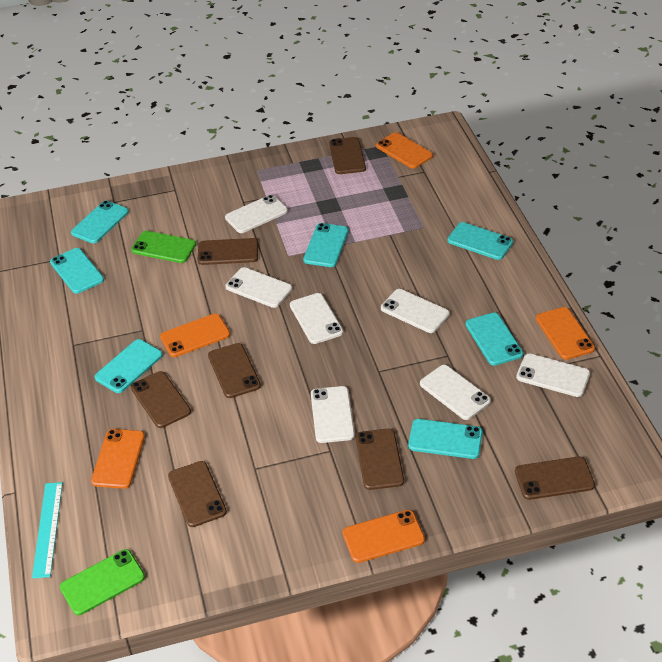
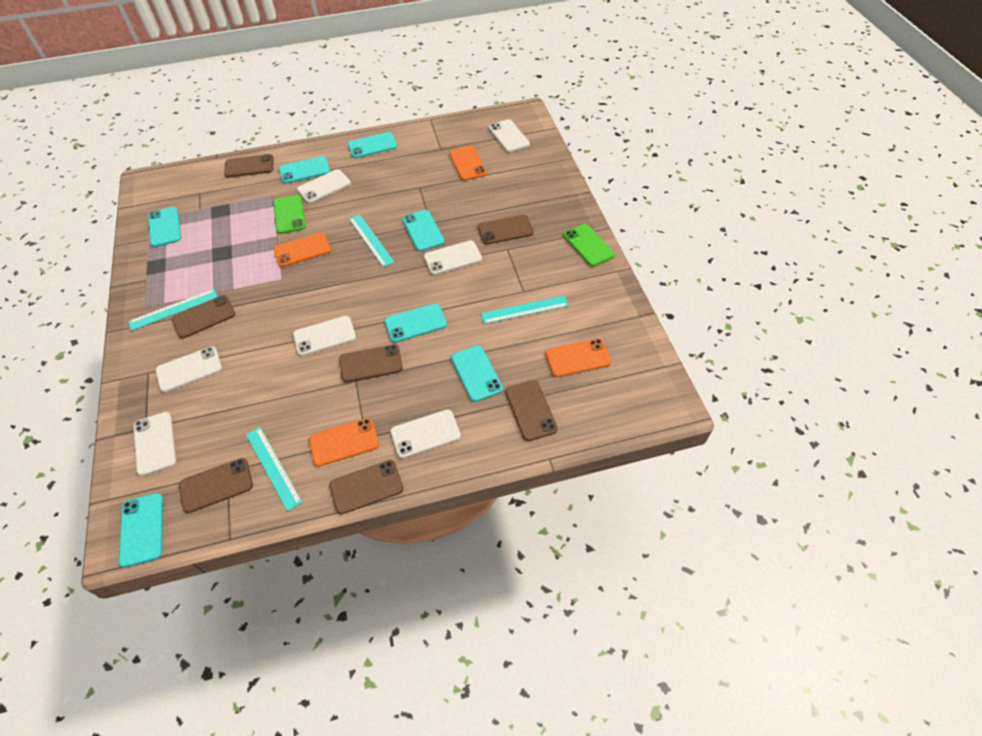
orange phone: [91,429,145,489] [160,314,230,357] [343,510,425,563] [376,132,433,169] [536,307,595,360] = 5 -> [274,232,331,267] [309,418,379,467] [449,146,487,181] [546,338,611,377] = 4
turquoise ruler: [32,482,63,578] = 1 -> [128,289,217,331] [246,427,302,511] [349,214,394,267] [481,296,569,324] = 4

